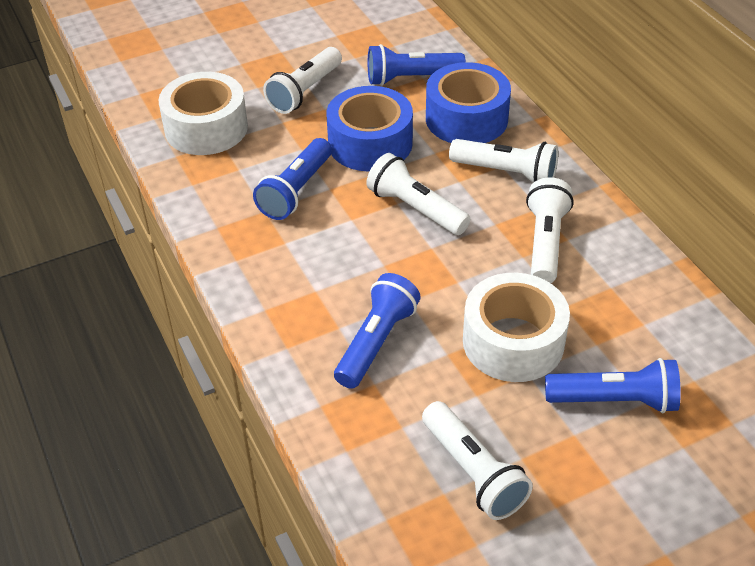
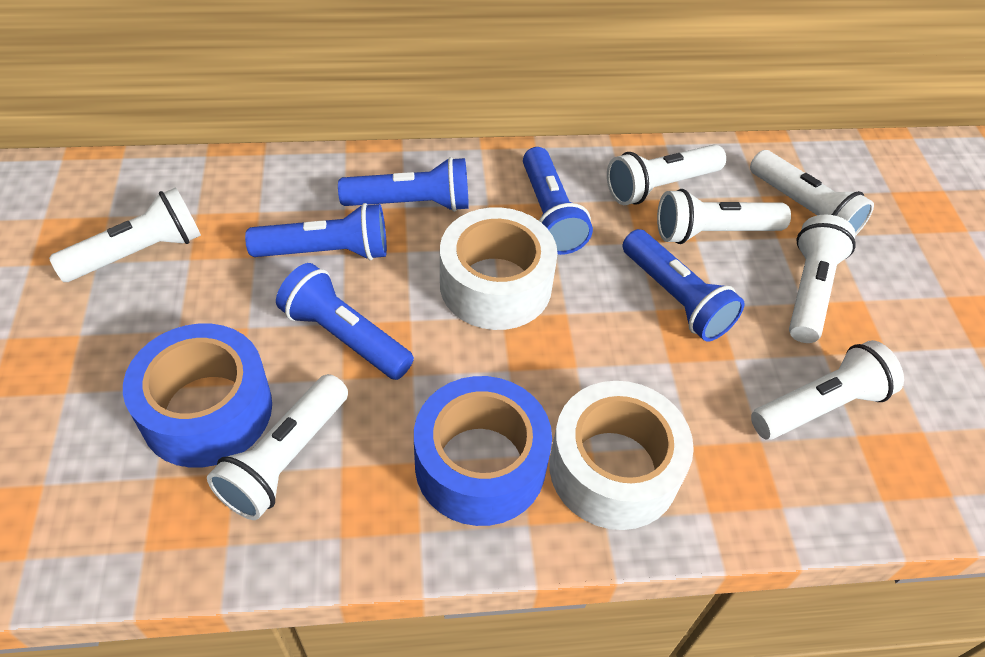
blue flashlight: [253,138,332,220] [334,273,421,389] [368,44,466,86] [545,358,681,413] = 4 -> [245,203,387,260] [276,263,414,380] [338,157,469,212] [523,147,593,255] [623,229,745,341] = 5
white flashlight: [263,47,342,114] [366,153,471,235] [422,401,533,520] [449,139,558,183] [526,177,574,283] = 5 -> [49,187,201,282] [207,374,348,520] [607,144,726,205] [657,189,791,244] [750,150,874,236] [751,340,904,440] [789,215,856,343] = 7

